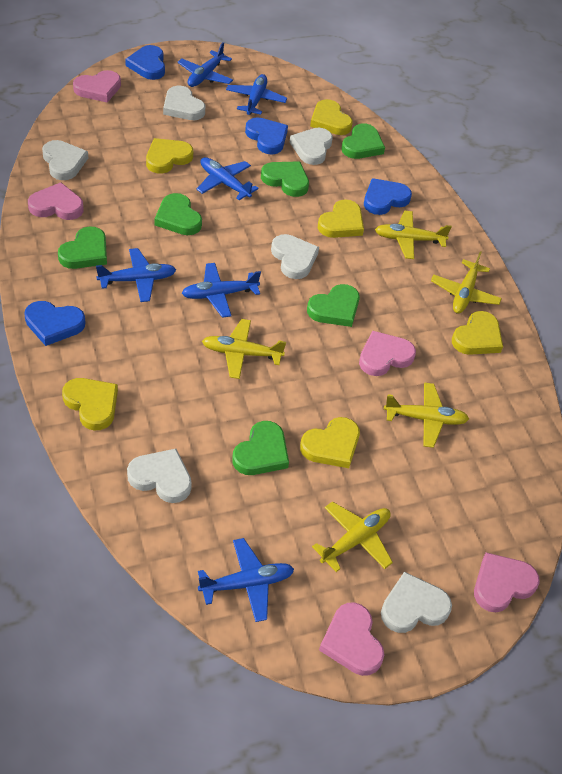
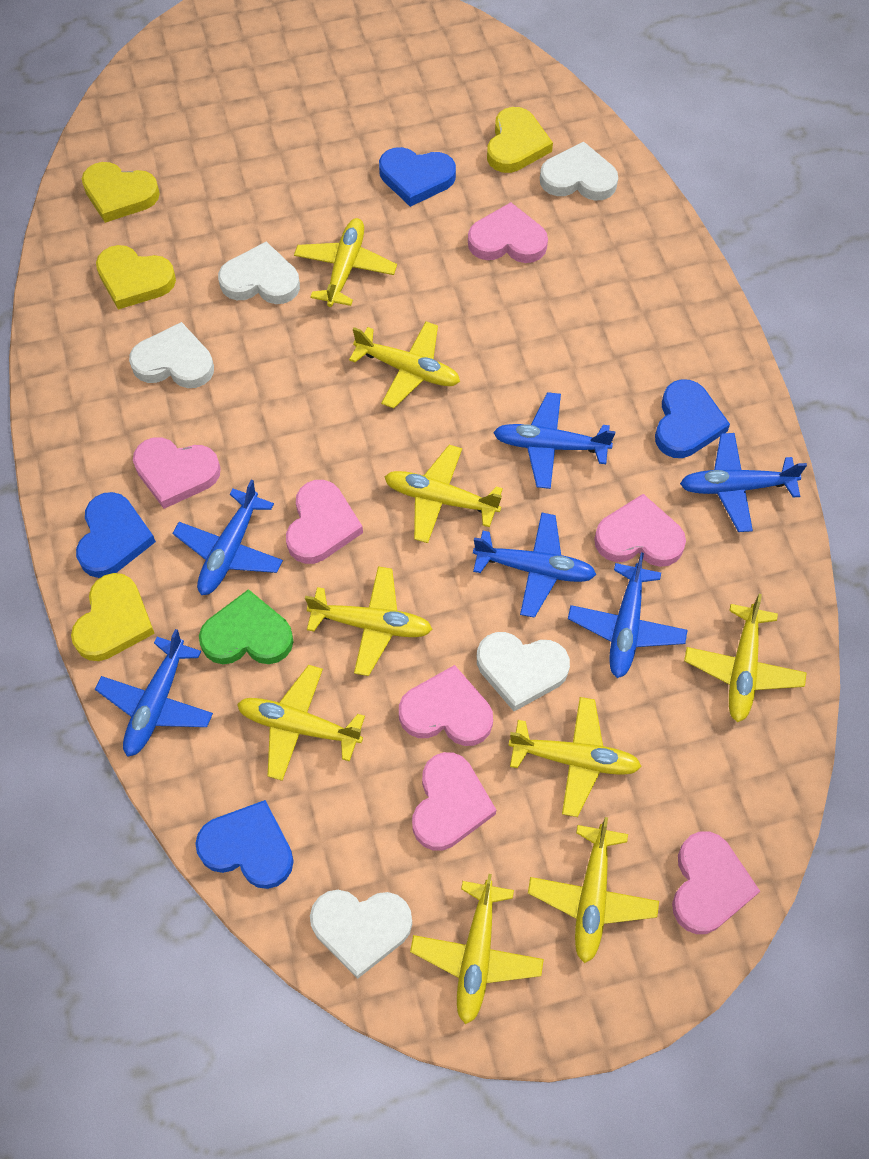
green heart: [58,226,107,269] [154,193,202,235] [232,421,289,475] [261,162,309,197] [307,284,360,327] [341,123,385,159] = 6 -> [199,589,294,664] = 1
pink heart: [28,182,84,220] [73,70,121,103] [319,602,384,676] [359,331,416,376] [474,552,540,612] = 5 -> [133,437,221,509] [286,480,363,564] [399,665,493,746] [412,752,496,851] [468,202,548,263] [594,494,686,567] [672,831,760,934] = 7
white heart: [42,140,88,180] [127,449,192,503] [163,86,205,120] [271,234,319,279] [290,128,333,165] [381,572,452,633] = 6 -> [129,322,214,388] [218,242,300,304] [310,890,412,979] [477,632,570,711] [540,141,618,201] = 5
yellow heart: [62,378,118,430] [146,138,193,174] [300,417,360,468] [310,99,353,135] [318,199,364,238] [452,311,503,355] = 6 -> [71,573,155,661] [82,162,160,223] [96,245,176,310] [487,107,553,173] = 4
yellow plane: [202,319,286,379] [312,501,393,572] [375,211,452,259] [384,382,469,448] [431,251,502,314] = 5 -> [237,665,365,781] [294,218,397,307] [305,566,433,676] [349,321,460,409] [385,445,503,543] [410,874,544,1024] [508,697,642,817] [528,817,659,963] [684,594,807,722] = 9

